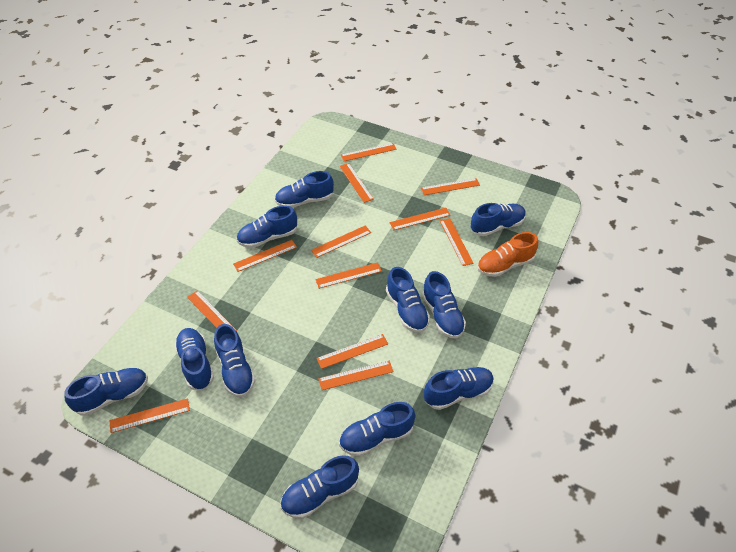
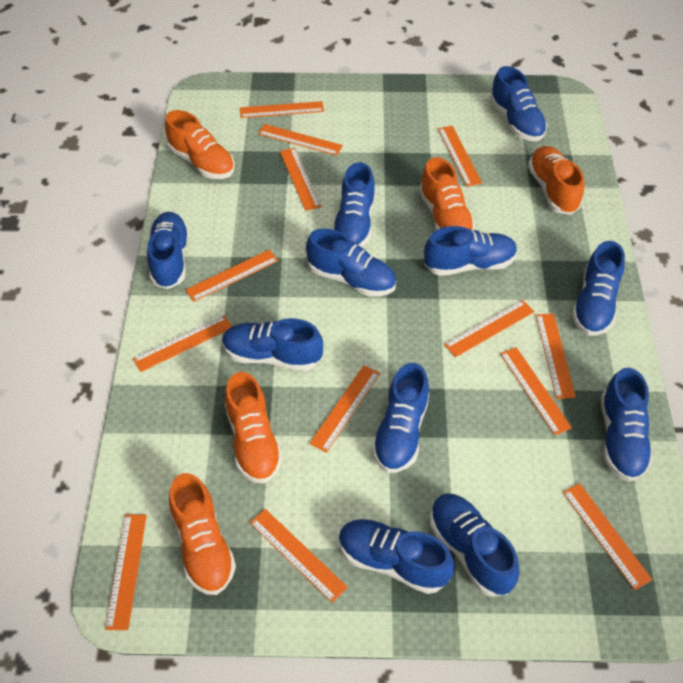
orange ruler: [109,398,190,433] [187,290,237,332] [233,240,297,272] [311,225,371,258] [315,263,382,289] [317,334,388,369] [318,361,394,390] [340,163,374,203] [341,143,397,161] [390,208,450,230] [421,178,480,195] [440,218,474,266] = 12 -> [105,514,147,630] [133,315,232,372] [185,250,278,302] [240,101,324,118] [250,509,348,603] [258,124,343,156] [280,148,321,211] [309,365,380,453] [438,126,482,187] [444,300,534,357] [500,347,572,435] [536,313,576,399] [563,483,652,590] = 13
orange shoe: [477,232,538,277] = 1 -> [165,110,235,179] [169,473,236,595] [225,372,283,484] [419,157,475,230] [528,146,584,215] = 5

